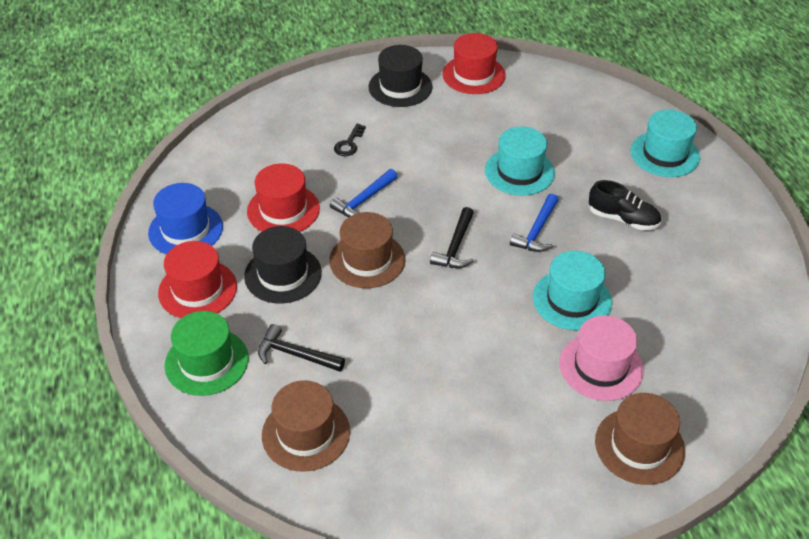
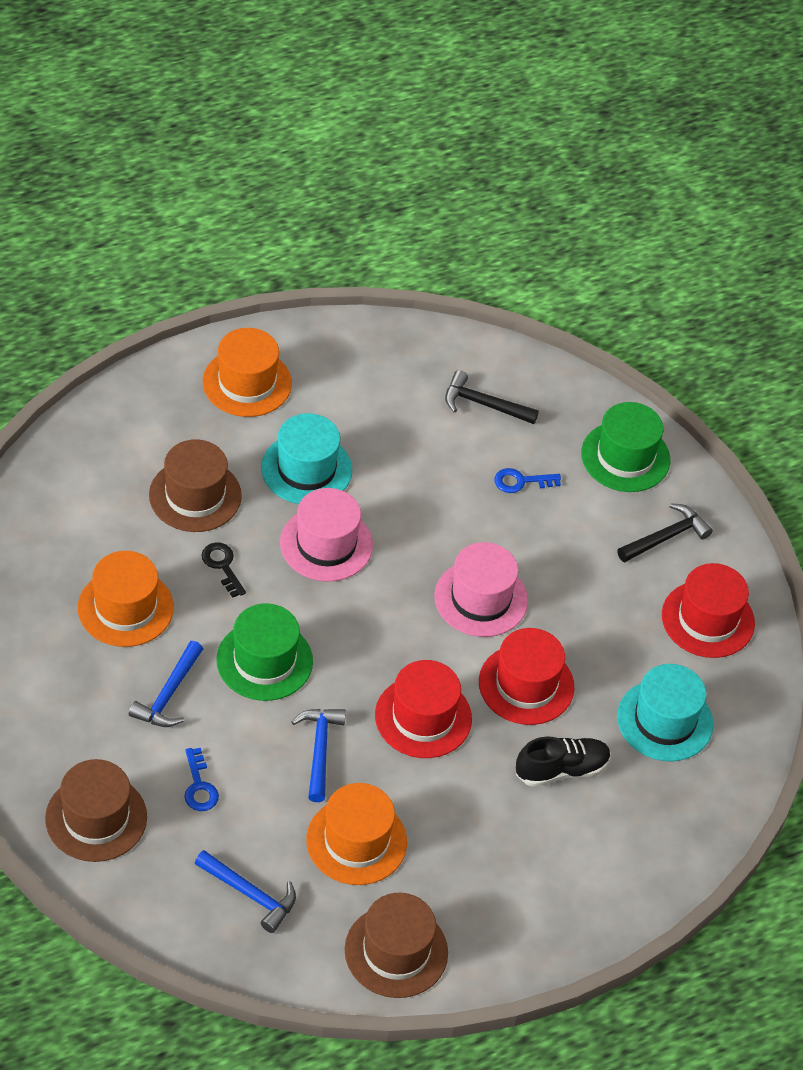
black hat: [244,226,322,303] [369,45,433,107] = 2 -> none = 0
blue hammer: [330,169,398,217] [510,194,559,252] = 2 -> [129,641,203,727] [195,850,296,933] [292,709,346,802] = 3
blue hat: [148,183,223,255] = 1 -> none = 0
blue key: none = 0 -> [185,748,219,811] [494,468,561,493] = 2
green hat: [165,311,249,396] = 1 -> [216,603,313,701] [581,402,670,492] = 2
orange hat: none = 0 -> [78,551,174,647] [203,328,292,417] [306,783,407,885] = 3
pink hat: [559,316,644,401] = 1 -> [280,488,373,582] [434,542,528,637] = 2
turquoise hat: [485,126,555,196] [533,251,612,330] [630,110,700,177] = 3 -> [261,413,352,504] [617,664,713,761] = 2

